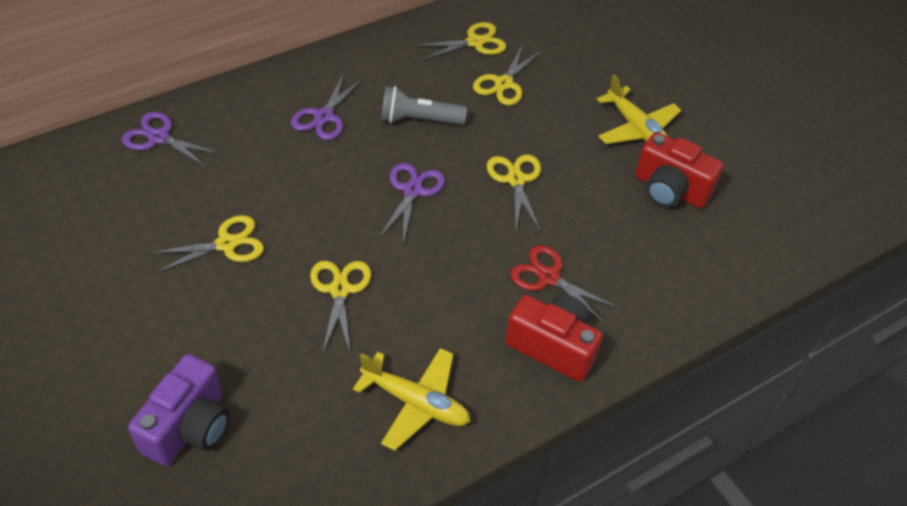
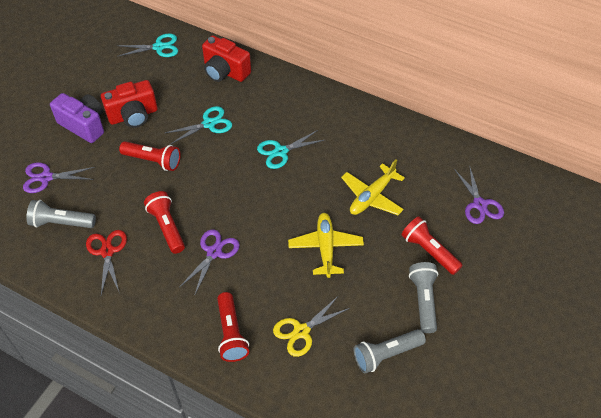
grey flashlight: [381,86,467,125] = 1 -> [26,200,96,228] [354,329,426,373] [409,262,438,333] = 3
red flashlight: none = 0 -> [119,141,181,171] [144,191,185,254] [217,292,249,362] [401,217,463,275] = 4
turquoise scissors: none = 0 -> [117,33,178,57] [165,106,232,144] [257,130,324,169] = 3
yellow scissors: [149,215,264,274] [310,261,371,354] [415,22,506,60] [473,44,541,105] [487,154,541,230] = 5 -> [273,295,350,357] = 1

